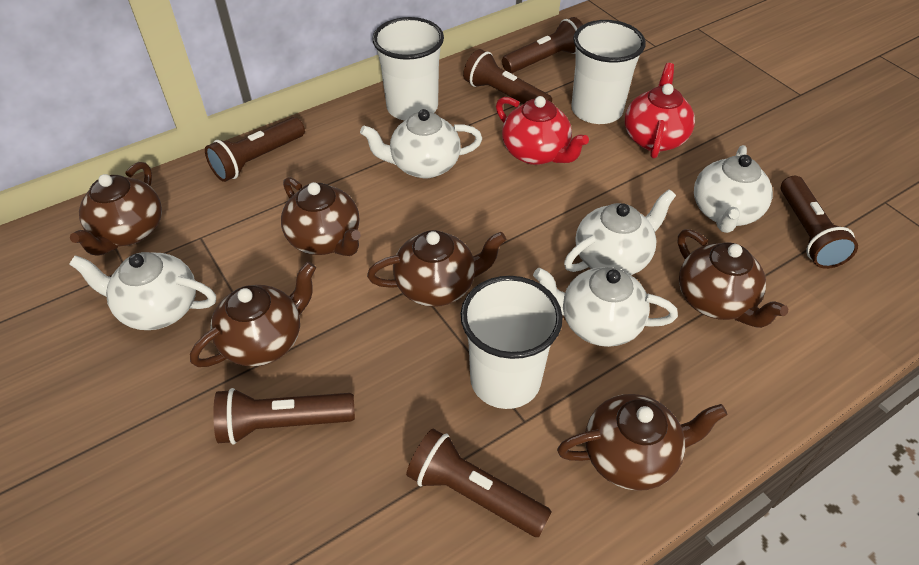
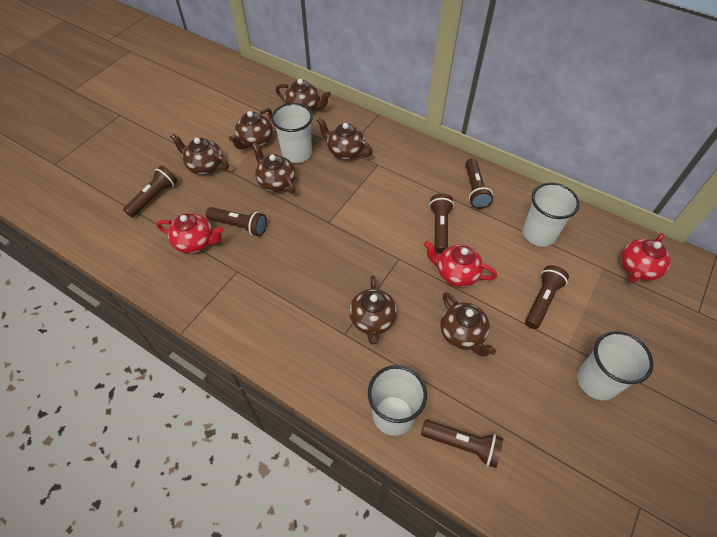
brown teapot: [70,162,162,256] [190,262,316,367] [281,177,361,256] [367,230,506,307] [557,394,728,491] [678,229,788,328] = 6 -> [170,133,229,175] [229,108,273,150] [252,142,296,194] [276,79,331,112] [317,117,373,160] [349,275,397,344] [440,292,496,357] = 7
red teapot: [496,96,589,165] [625,63,695,158] = 2 -> [157,213,224,254] [424,241,497,287] [621,233,671,283] = 3
white cup: [373,17,444,121] [460,276,563,409] [571,20,646,124] = 3 -> [271,103,313,163] [368,365,427,436] [522,183,580,247] [577,331,654,400] = 4
white teapot: [69,252,216,330] [360,109,482,178] [533,267,678,347] [564,189,676,275] [694,145,773,233] = 5 -> none = 0

